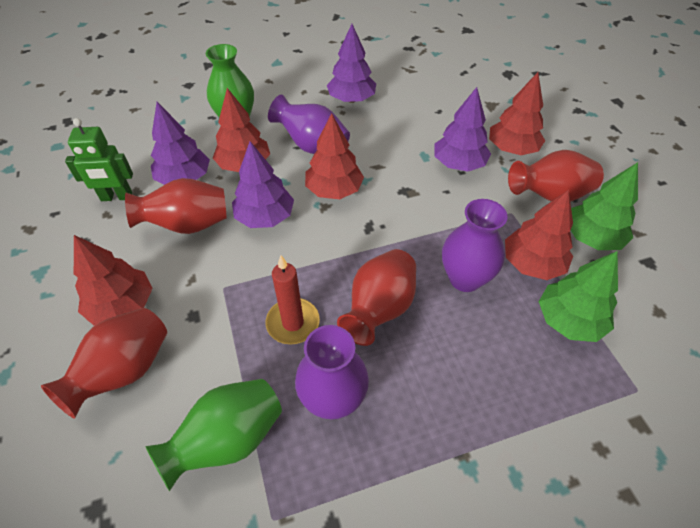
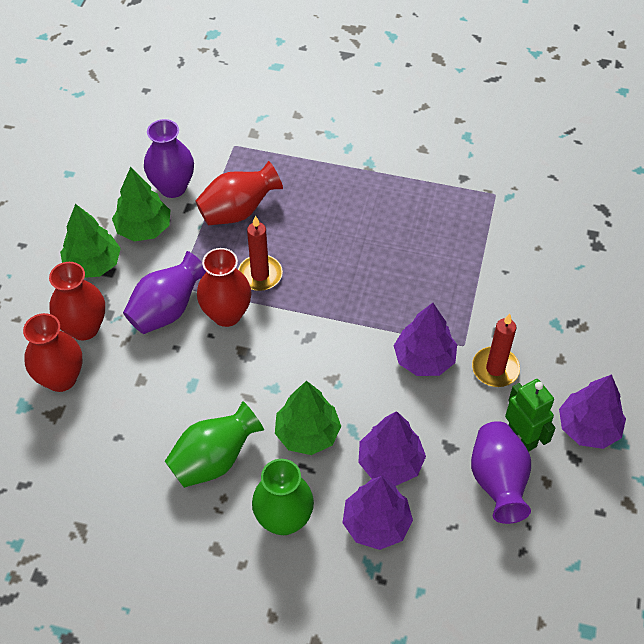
green tree: [539,251,618,342] [571,162,638,250] = 2 -> [60,204,121,278] [112,167,170,242] [275,381,341,455] = 3
red candle: [266,255,320,345] = 1 -> [238,215,283,291] [472,313,520,387] = 2
red tree: [74,235,153,325] [213,88,270,172] [305,113,364,199] [489,72,545,155] [505,190,573,280] = 5 -> none = 0

